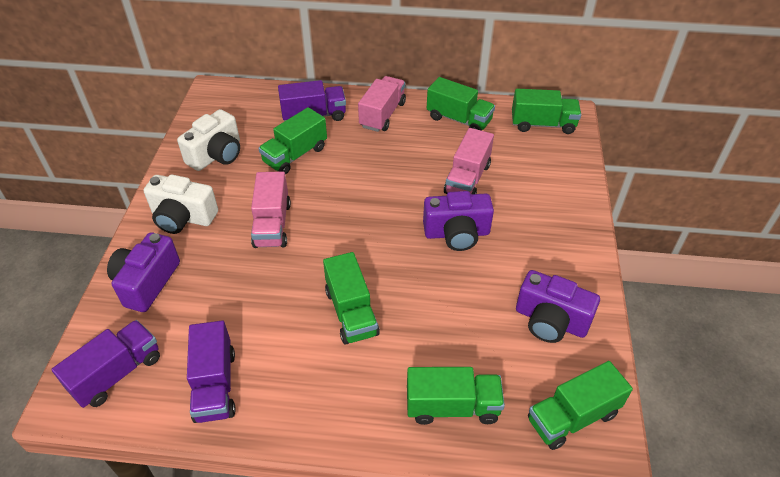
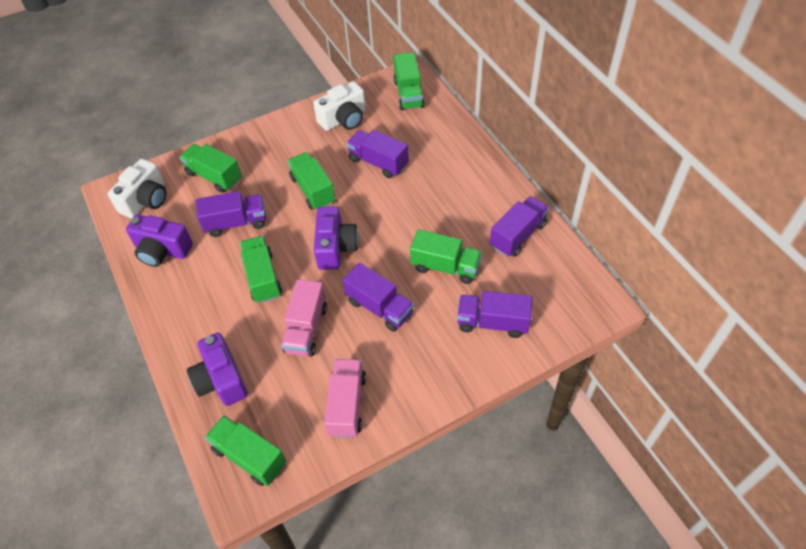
pink truck: [251,172,291,248] [358,76,406,132] [444,128,494,194] = 3 -> [281,279,327,357] [324,359,366,438] = 2
purple truck: [51,320,160,408] [187,321,236,423] [278,80,346,121] = 3 -> [196,191,266,237] [343,263,414,332] [346,130,409,178] [457,291,532,338] [490,196,549,257] = 5

